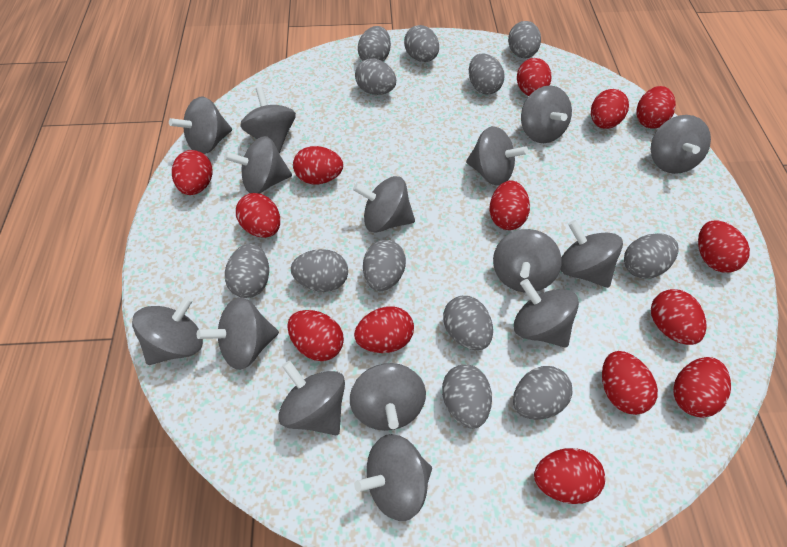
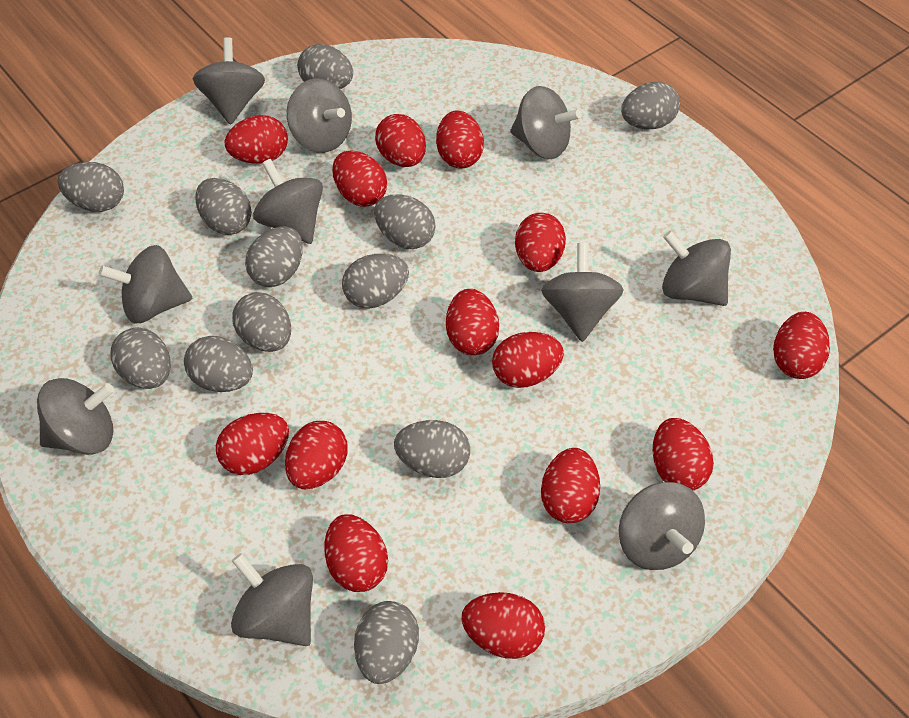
grey spinning top: [132,296,203,365] [169,97,232,154] [197,297,279,370] [224,136,292,193] [240,87,296,153] [278,361,345,435] [350,363,426,431] [353,176,415,233] [354,434,432,521] [466,126,528,186] [493,229,562,292] [514,279,579,348] [521,85,572,143] [560,220,623,288] [651,115,711,174] = 15 -> [37,378,114,455] [99,245,192,324] [193,37,265,125] [231,553,313,646] [253,159,323,244] [287,78,352,153] [510,86,582,159] [541,243,624,342] [619,482,705,570] [662,231,731,306] = 10

